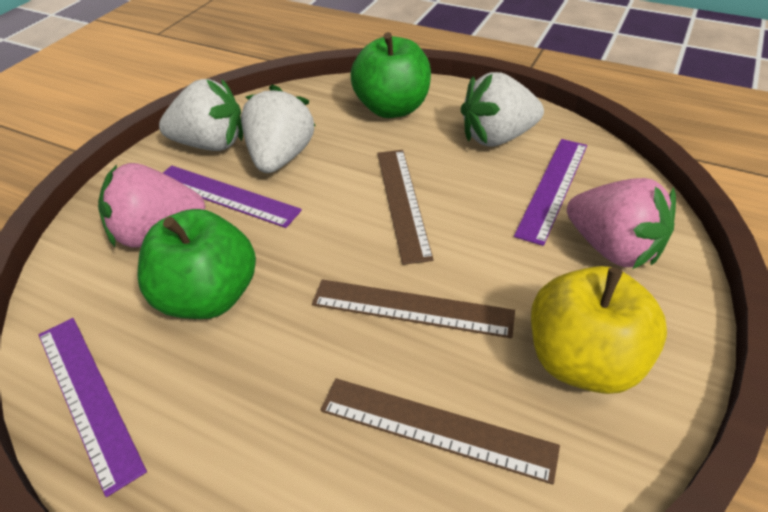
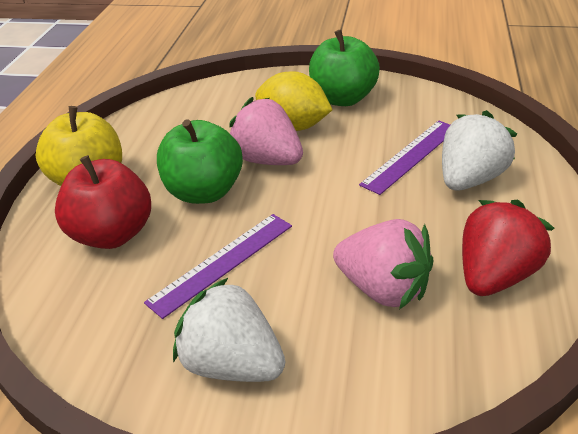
brown ruler: [312,279,515,338] [321,378,560,484] [377,150,434,265] = 3 -> none = 0
purple ruler: [39,318,147,497] [163,166,302,228] [514,139,587,246] = 3 -> [144,214,292,319] [359,120,450,195] = 2
red apple: none = 0 -> [55,155,151,249] = 1
red strawberry: none = 0 -> [462,200,554,296] = 1
white strawberry: [159,79,243,151] [241,84,316,173] [461,72,544,147] = 3 -> [173,277,285,382] [442,110,517,191] = 2
yellow lemon: none = 0 -> [255,71,332,131] = 1

